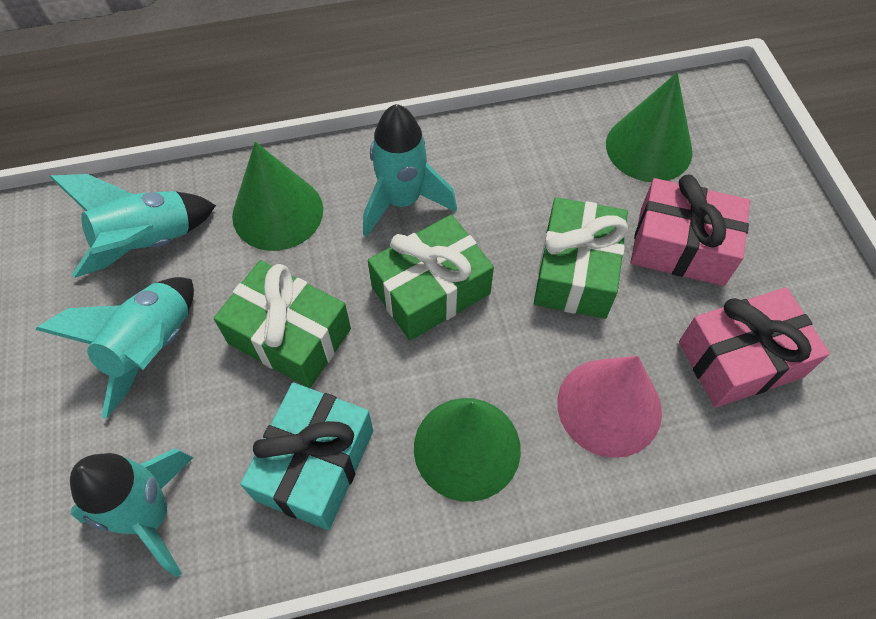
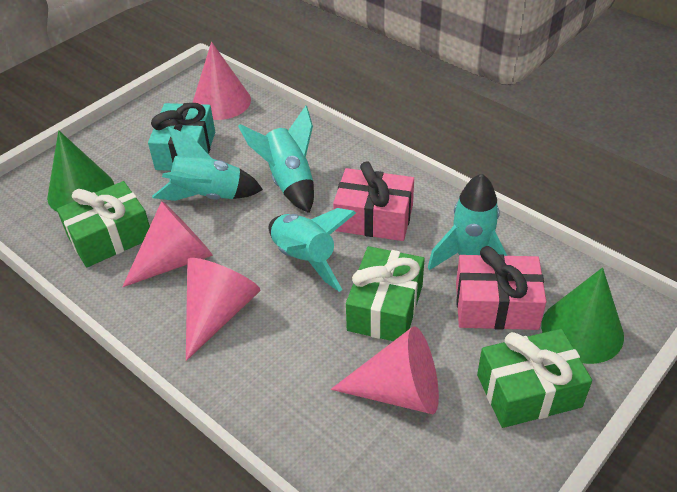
green cone: [232,142,323,251] [414,398,521,502] [606,72,693,182] = 3 -> [47,130,114,212] [541,267,624,364] = 2
pink cone: [557,356,662,458] = 1 -> [122,201,213,287] [186,258,261,361] [193,42,251,120] [331,326,439,414] = 4

